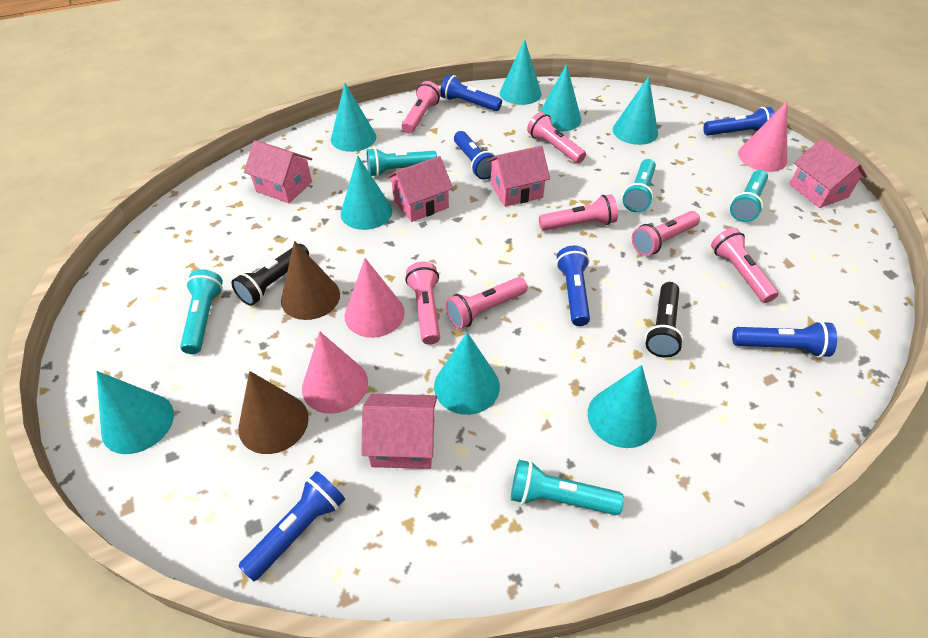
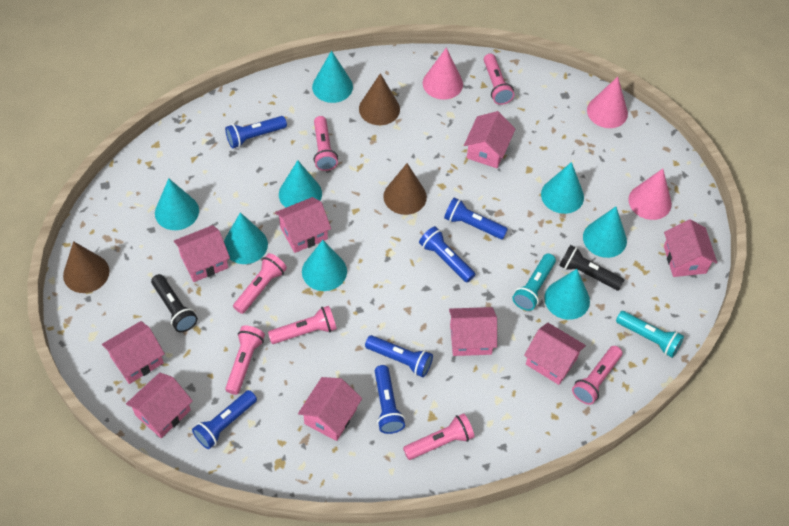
brown cone: [239,371,309,454] [281,241,340,320] = 2 -> [63,241,110,293] [359,73,400,125] [383,163,427,215] = 3
pink house: [244,140,312,203] [361,394,437,469] [387,156,453,222] [487,146,550,207] [789,138,867,208] = 5 -> [102,321,165,384] [126,373,193,438] [174,225,230,282] [275,197,331,253] [298,377,362,441] [449,307,497,356] [464,111,515,168] [524,323,586,385] [664,219,717,277] = 9
turquoise flashlight: [180,269,223,354] [367,148,437,177] [511,460,624,515] [623,159,656,212] [730,170,768,222] = 5 -> [512,254,556,311] [616,311,684,358] = 2

